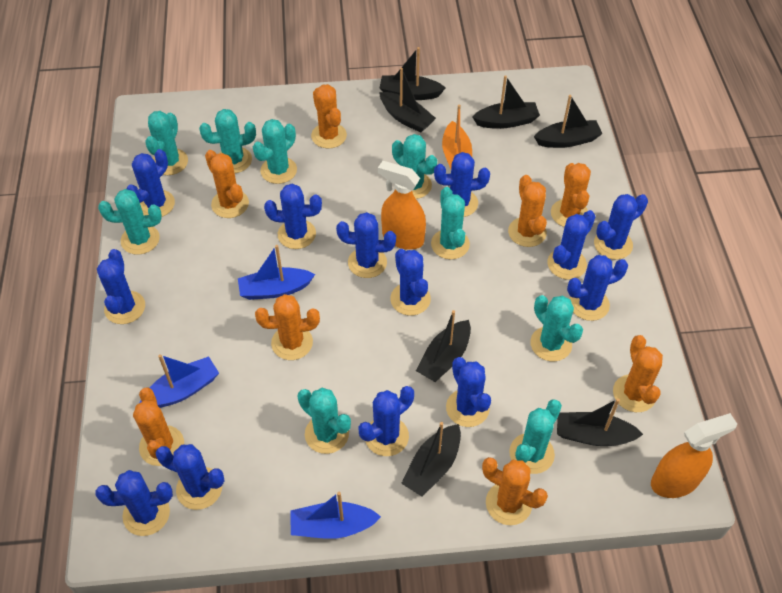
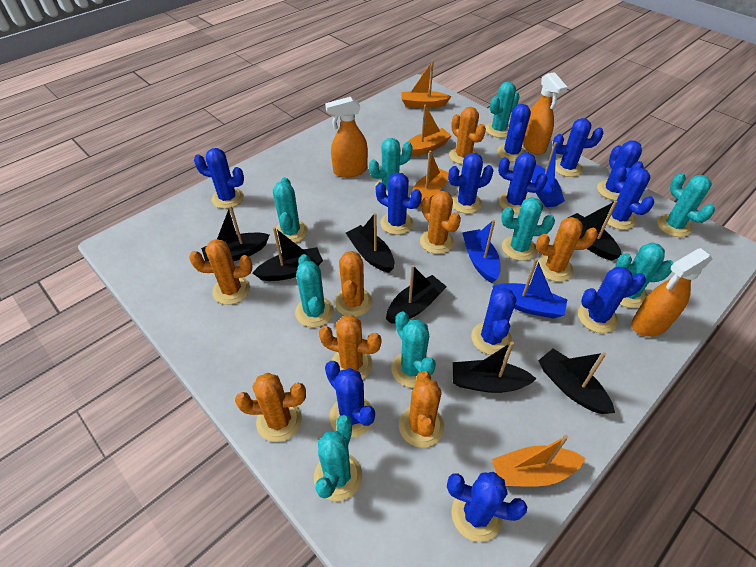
blue cactus: [95,470,173,536] [97,249,145,324] [127,149,175,217] [156,444,224,510] [264,184,322,249] [336,212,396,278] [359,386,414,456] [390,249,431,316] [434,152,490,217] [446,357,491,427] [547,210,596,280] [567,255,628,321] [594,194,648,260] = 13 -> [194,148,244,209] [325,361,375,437] [376,173,422,235] [447,472,527,542] [448,153,494,214] [471,286,516,355] [497,104,531,162] [498,153,547,213] [552,118,604,177] [578,267,646,333] [597,140,644,200] [604,166,654,230] = 12
orange boat: [442,105,472,169] = 1 -> [402,61,451,108] [408,105,452,157] [412,151,449,207] [492,435,585,487] = 4
orange spray bottle: [378,161,426,250] [651,413,737,498] = 2 -> [325,97,368,178] [523,72,568,155] [631,248,712,337] = 3

